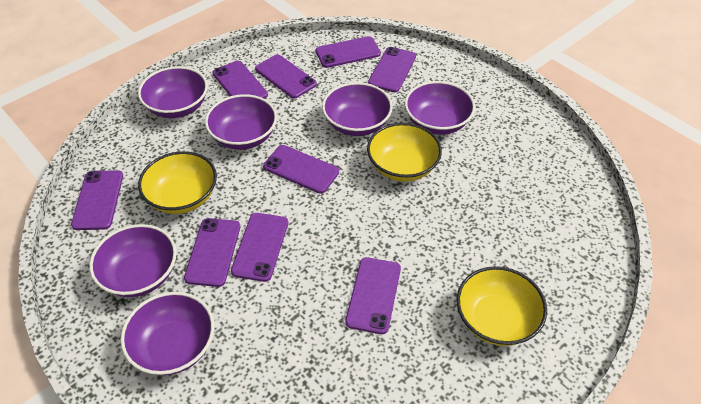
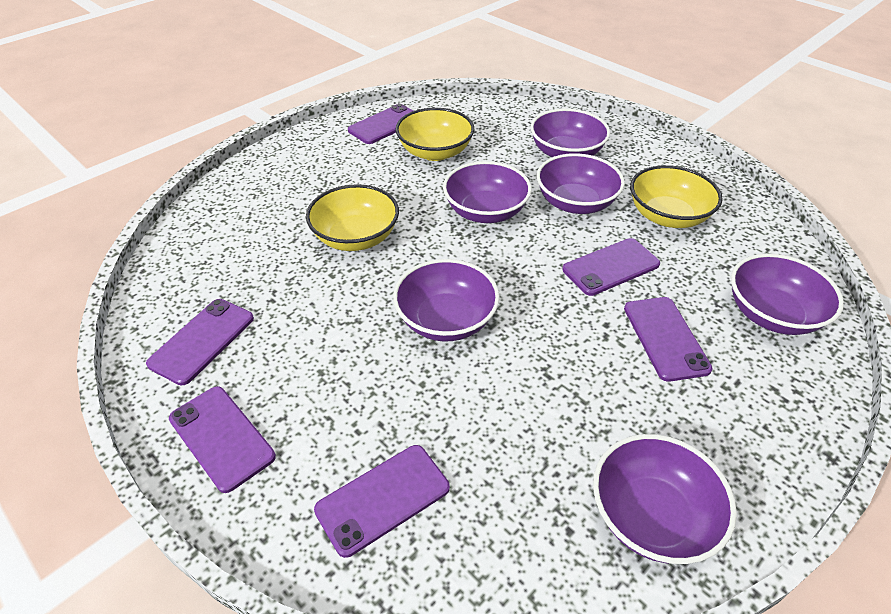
purple phone: [71,170,123,230] [184,218,240,287] [212,61,268,99] [231,213,288,282] [255,54,317,98] [263,145,339,193] [315,36,381,68] [345,257,401,334] [368,47,416,92] = 9 -> [146,299,254,385] [169,386,276,493] [314,445,450,558] [348,104,413,144] [562,238,660,296] [624,297,712,382] = 6

